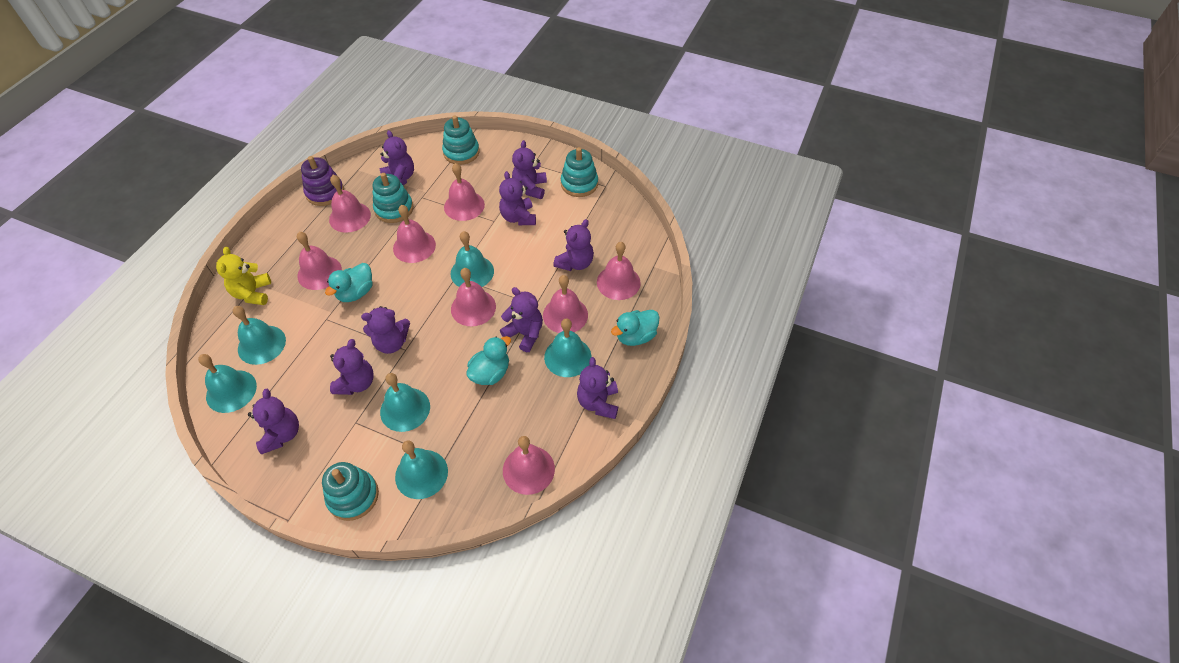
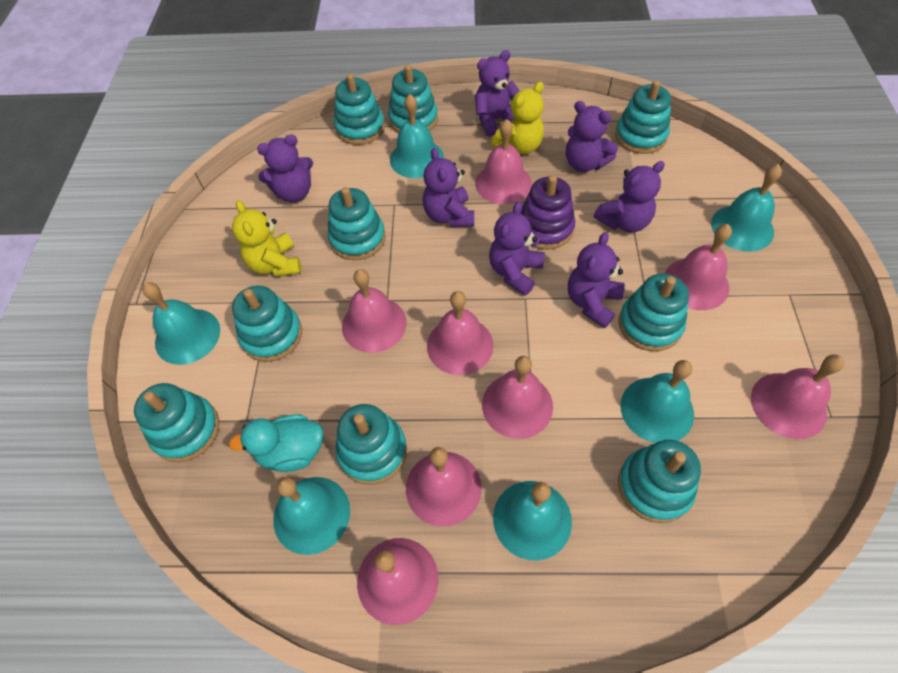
purple teddy bear: [248,389,299,454] [330,339,374,395] [361,306,410,354] [379,130,414,185] [499,171,536,225] [500,287,543,352] [512,140,547,199] [553,219,594,271] [577,357,618,419] = 9 -> [257,134,313,202] [423,148,474,227] [475,50,519,137] [489,201,545,295] [566,101,618,172] [568,232,625,328] [594,161,665,232] = 7
turquoise duck: [325,263,373,302] [466,336,511,385] [611,310,660,346] = 3 -> [229,414,323,472] = 1
turquoise stacking toy: [322,462,379,521] [373,173,413,223] [442,115,479,165] [561,147,598,197] = 4 -> [134,383,219,462] [232,286,302,362] [328,187,386,260] [334,73,385,145] [336,404,407,485] [388,65,438,133] [615,80,671,154] [618,440,701,523] [619,274,689,352] = 9
yellow teddy bear: [216,247,271,305] = 1 -> [232,200,301,277] [491,82,544,154] = 2

